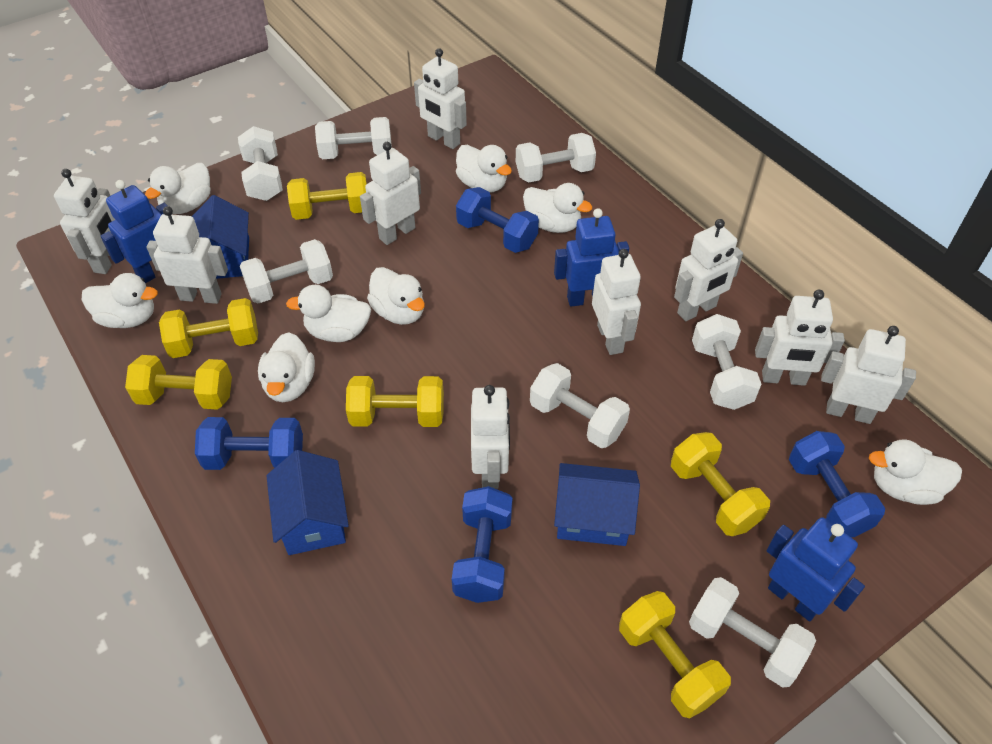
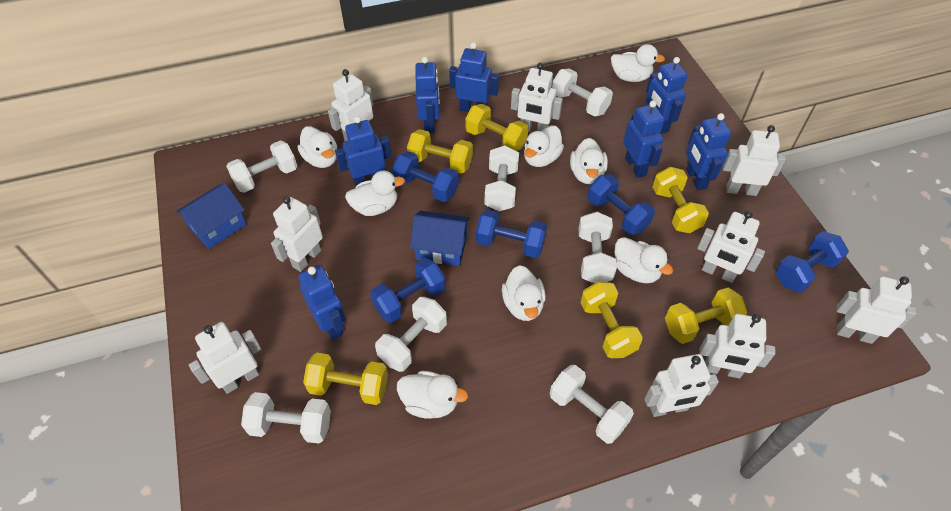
blue dumbbell: [195,417,303,470] [452,486,512,603] [456,187,539,253] [789,431,885,537] = 4 -> [370,258,446,323] [392,151,459,202] [476,209,547,258] [587,174,655,235] [775,231,849,293] = 5
blue house: [192,195,249,279] [266,450,349,555] [554,463,640,546] = 3 -> [176,183,246,249] [410,211,470,266] = 2
blue robot: [101,180,172,283] [554,208,629,307] [767,517,865,621] = 3 -> [299,265,346,340] [335,116,391,186] [415,57,440,133] [449,42,499,112] [623,100,664,178] [646,57,687,134] [686,113,731,190] = 7

